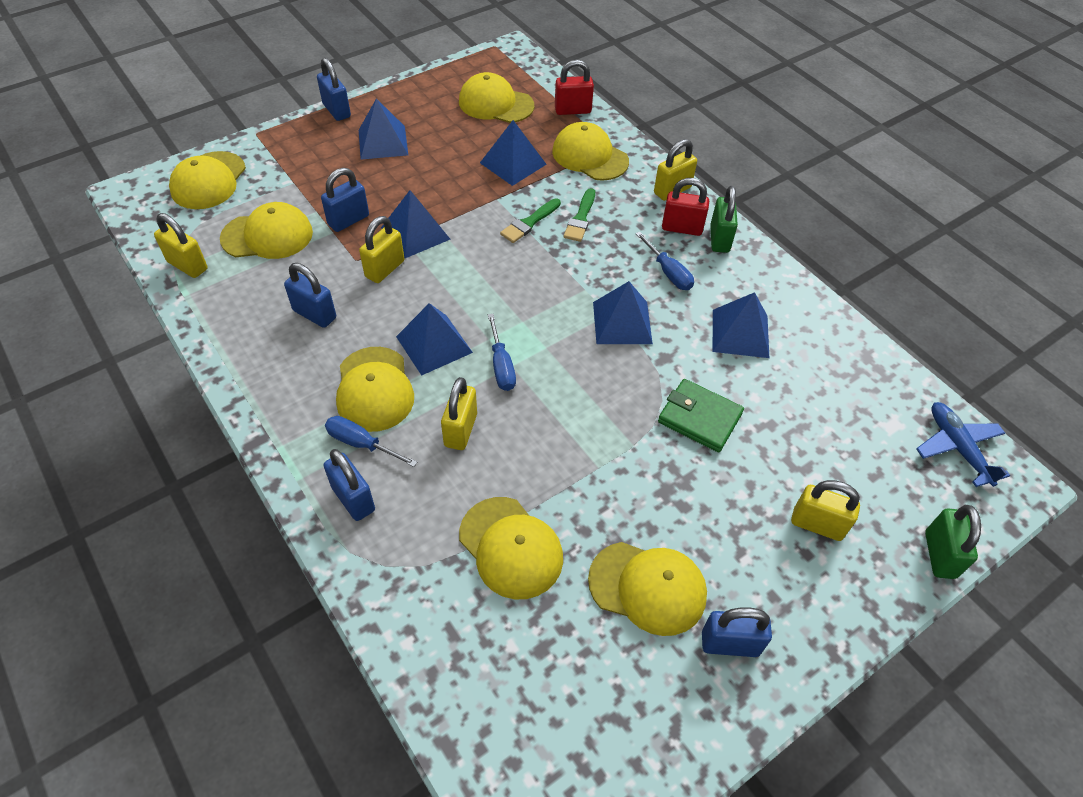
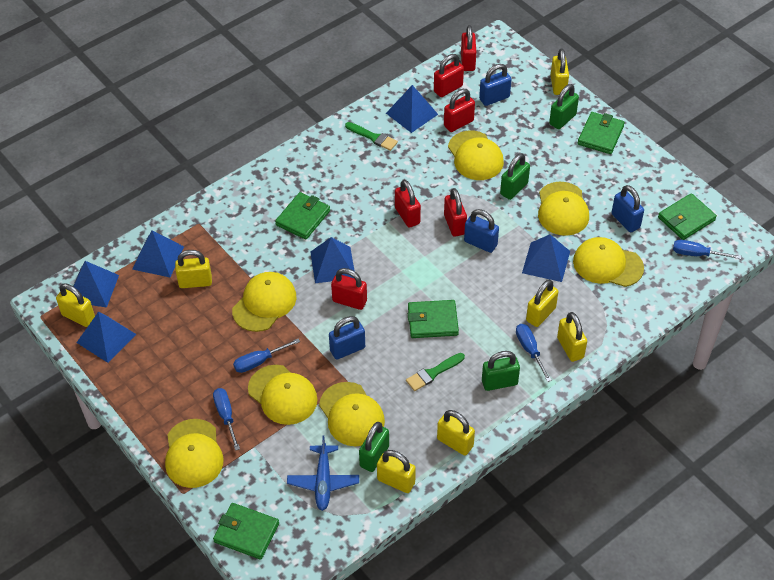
blue padlock: [284,263,336,328] [317,58,351,121] [321,168,369,232] [324,449,375,521] [702,608,772,657] = 5 -> [329,316,365,360] [464,209,499,253] [479,64,512,106] [612,185,644,232] = 4
blue screwdriver: [325,416,417,467] [488,314,516,391] [635,232,694,290] = 3 -> [213,388,240,451] [233,339,300,373] [516,324,551,382] [673,240,741,259] = 4
green padlock: [710,186,738,253] [925,505,981,579] = 2 -> [359,422,389,472] [482,351,520,391] [500,153,530,200] [549,84,579,129] = 4
green wallet: [658,379,744,452] = 1 -> [213,503,279,560] [275,192,330,240] [408,300,459,338] [578,112,625,154] [658,193,717,240] = 5
red padlock: [555,60,594,115] [662,178,709,236] = 2 -> [331,268,367,310] [395,180,421,228] [434,54,464,97] [444,89,475,132] [444,188,467,237] [461,25,476,71] = 6
yellow padlock: [154,213,208,278] [359,216,404,283] [441,377,477,450] [654,139,697,201] [791,480,860,541] = 5 -> [56,284,95,327] [175,250,212,288] [377,450,416,493] [437,410,475,456] [526,279,558,327] [551,49,569,95] [557,312,587,362] = 7

